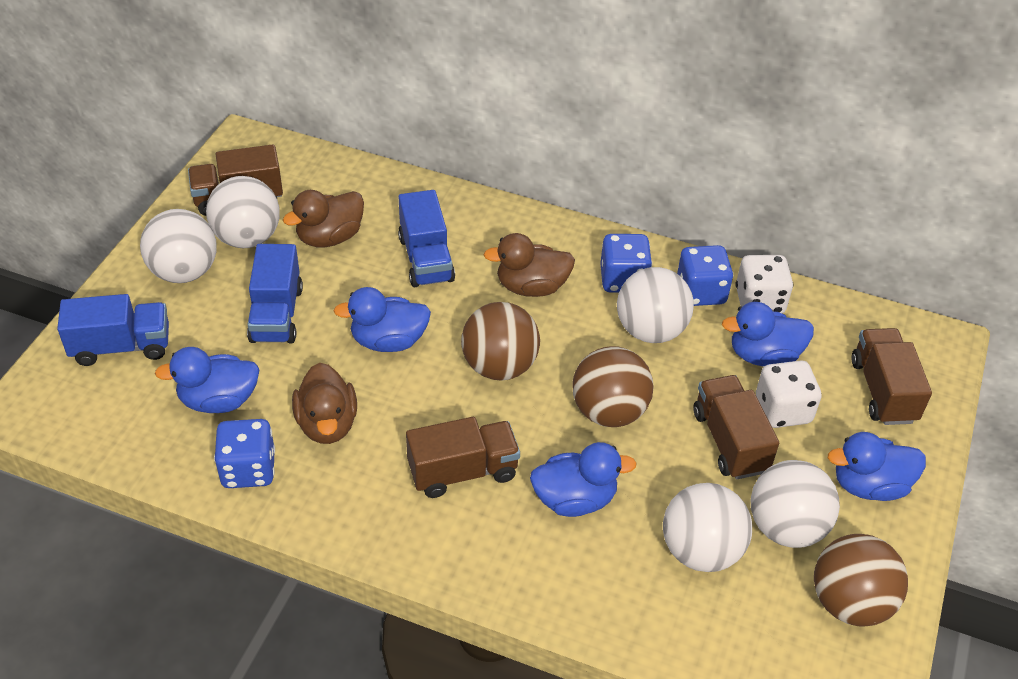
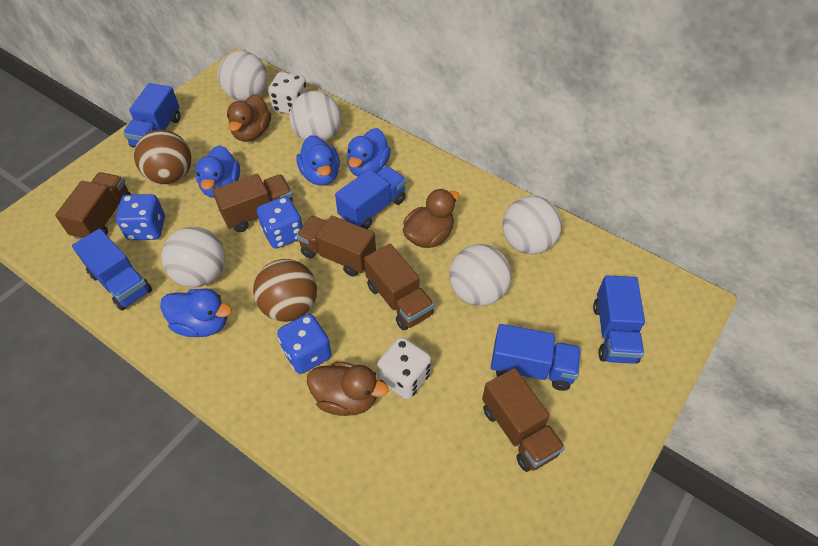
blue duck: [155,347,260,413] [334,287,431,352] [530,442,637,517] [722,302,814,366] [828,432,926,501] = 5 -> [160,288,232,337] [195,145,240,198] [296,135,340,186] [347,128,391,177] = 4
blue truck: [57,294,169,366] [247,244,303,343] [398,190,455,288] = 3 -> [72,229,152,311] [123,83,180,148] [335,166,406,229] [491,324,581,391] [593,275,645,364] = 5
brown ball: [461,302,540,381] [572,346,653,427] [814,534,908,627] = 3 -> [134,130,191,184] [253,259,317,322] = 2
brown truck: [188,144,283,216] [406,417,520,498] [693,375,779,479] [852,328,932,425] = 4 -> [55,172,131,240] [213,174,293,232] [296,216,376,277] [364,244,434,331] [482,368,565,472] = 5

